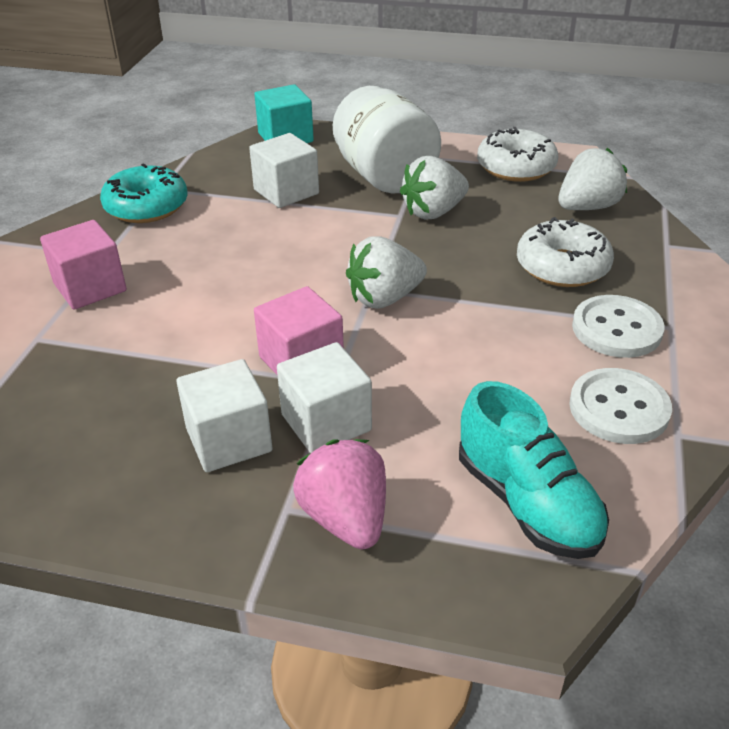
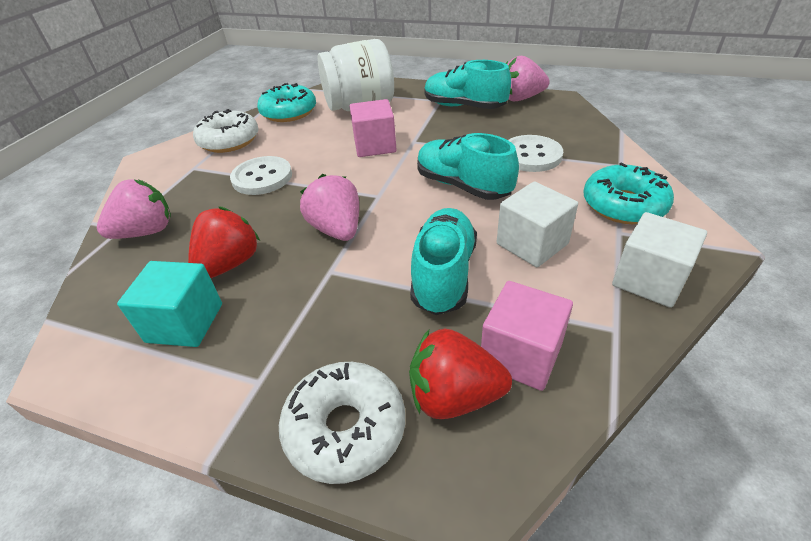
pink strawberry: [293,439,386,549] = 1 -> [97,179,171,239] [300,174,359,241] [506,56,550,102] = 3
red strawberry: none = 0 -> [188,206,260,278] [409,329,512,419] = 2
turquoise donut: [100,163,187,223] = 1 -> [257,83,316,122] [583,163,674,224] = 2
turquoise shoe: [459,381,609,559] = 1 -> [410,208,477,315] [417,133,519,200] [424,60,511,109] = 3
white cube: [176,359,272,472] [249,133,319,208] [277,342,372,453] = 3 -> [497,182,578,267] [612,212,707,308] = 2
white strawberry: [346,236,427,309] [400,156,469,219] [559,148,627,210] = 3 -> none = 0

